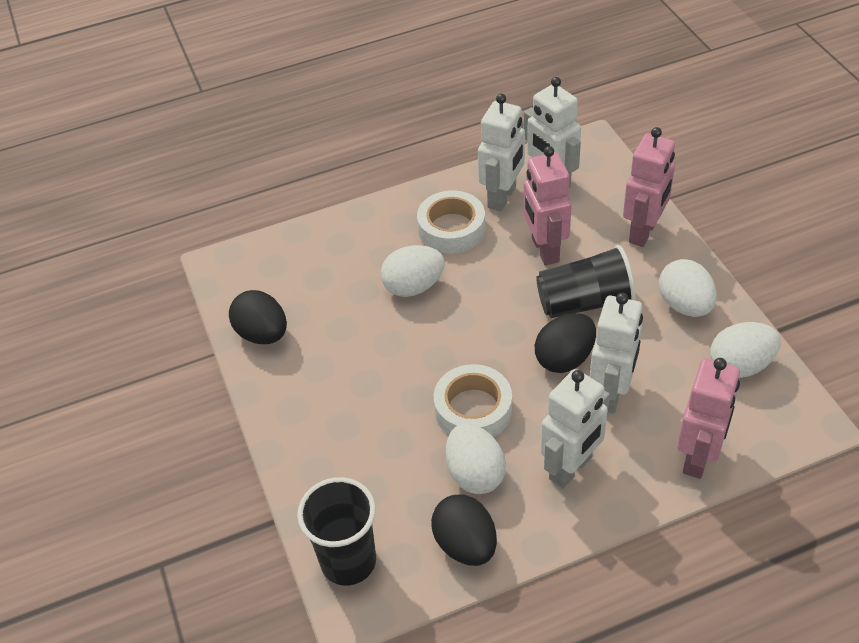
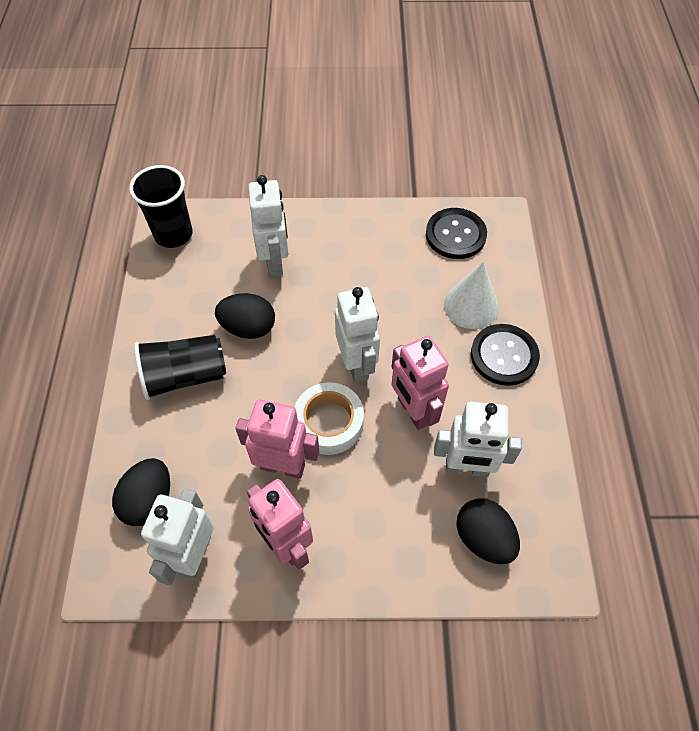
black button: none = 0 -> [426,208,487,259] [471,324,540,386] = 2
white cone: none = 0 -> [444,262,499,329] = 1
white egg: [381,245,445,297] [446,423,506,494] [659,259,717,317] [710,322,780,378] = 4 -> none = 0
white tape: [417,190,485,253] [434,364,512,437] = 2 -> [295,382,364,455] = 1

